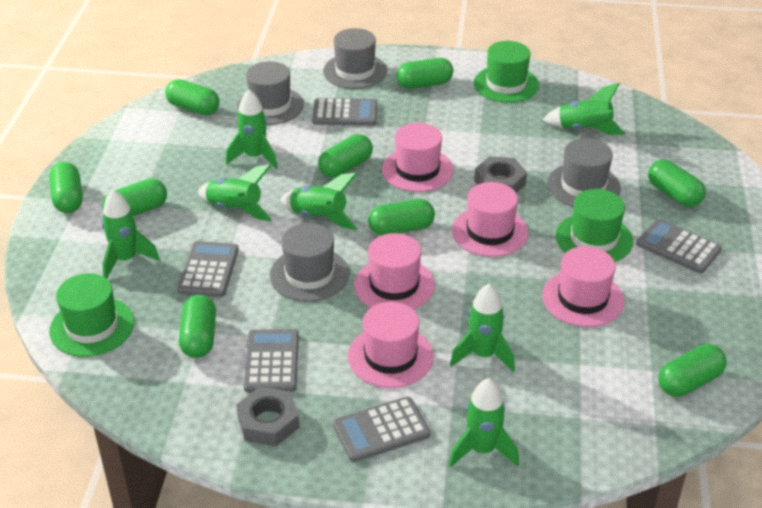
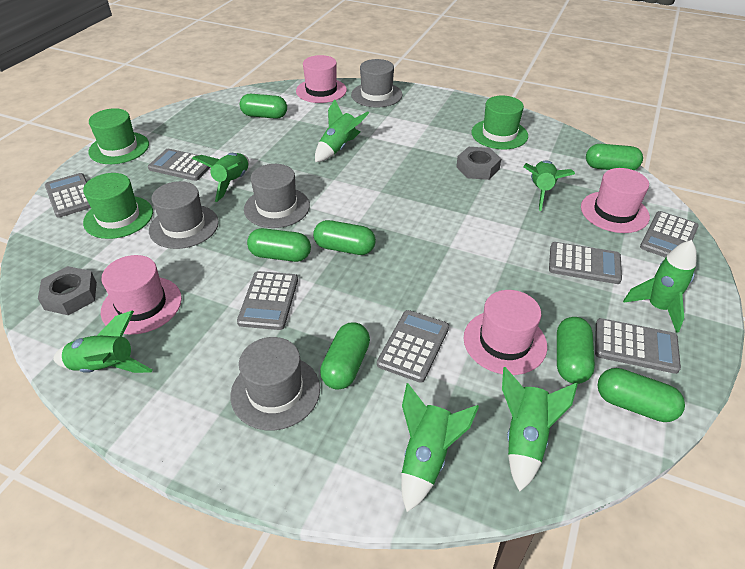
green capsule: [49,162,83,213] [102,178,167,216] [165,79,220,115] [179,295,216,358] [318,134,373,178] [368,199,435,236] [396,58,453,89] [648,160,706,207] [658,344,727,397] = 9 -> [240,94,287,119] [247,228,311,262] [313,220,376,255] [320,322,370,390] [557,317,595,384] [586,144,643,170] [597,368,685,422] = 7
grey calculator: [177,241,239,297] [244,329,299,393] [312,98,377,126] [333,397,430,462] [637,219,722,273] = 5 -> [45,173,91,218] [148,149,211,181] [237,271,298,330] [377,310,449,383] [549,242,622,284] [595,318,681,374] [640,211,699,258] = 7
pink hat: [348,302,434,388] [354,233,435,310] [382,123,454,192] [452,182,528,257] [542,246,624,327] = 5 -> [101,255,182,335] [296,55,347,103] [463,290,547,375] [581,168,650,233] = 4

